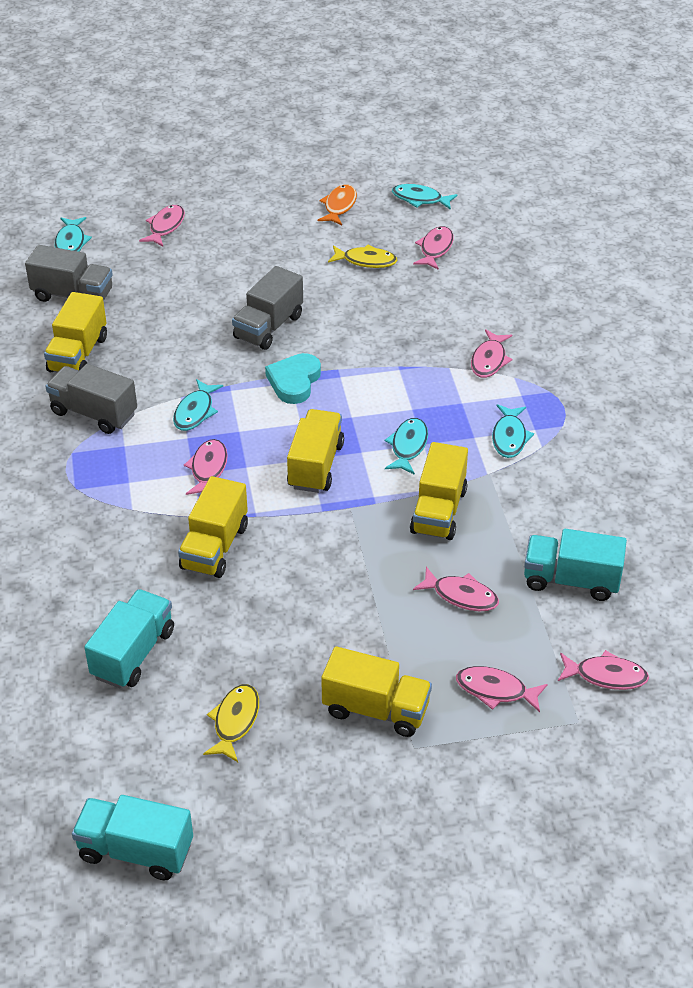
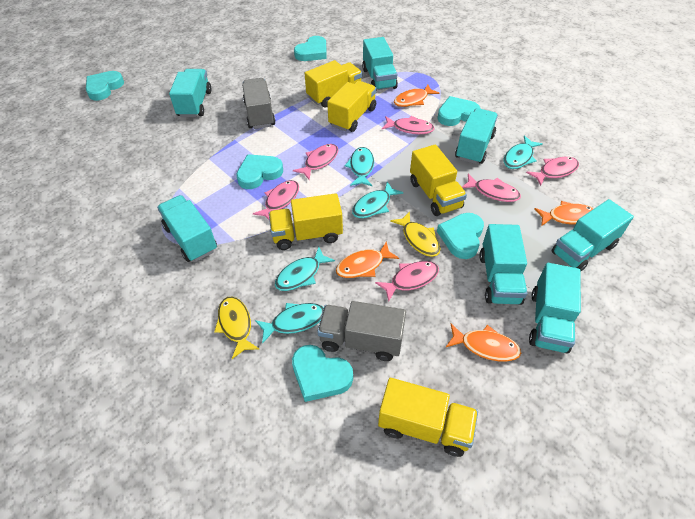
grey truck: [25,245,113,302] [45,364,137,434] [232,266,303,350] = 3 -> [242,78,276,129] [317,301,406,361] = 2
orange fish: [318,185,357,225] = 1 -> [336,241,399,278] [394,85,440,107] [446,324,521,362] [534,201,594,226] = 4
pink fish: [139,205,185,246] [184,439,228,495] [413,226,454,270] [413,567,499,611] [456,666,548,712] [471,329,513,378] [558,650,649,690] = 7 -> [253,180,299,220] [293,144,338,180] [375,261,439,302] [382,116,435,134] [462,174,521,202] [526,157,579,186] = 6
turquoise heart: [265,353,321,404] = 1 -> [86,71,124,101] [236,154,283,189] [292,345,353,402] [294,36,326,61] [437,96,481,126] [437,213,484,259] = 6
turquoise truck: [72,795,193,880] [84,589,174,689] [524,529,627,601] = 3 -> [157,195,217,262] [169,69,212,117] [362,37,398,90] [455,108,498,164] [479,224,527,305] [529,263,581,354] [551,199,634,272] = 7

